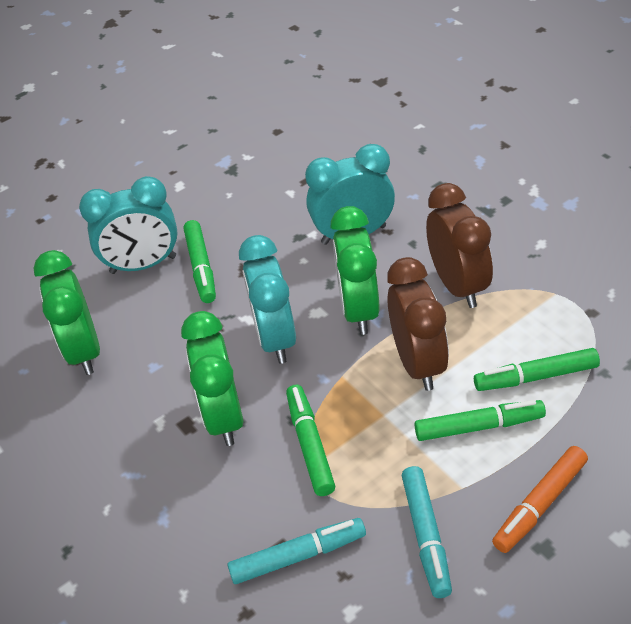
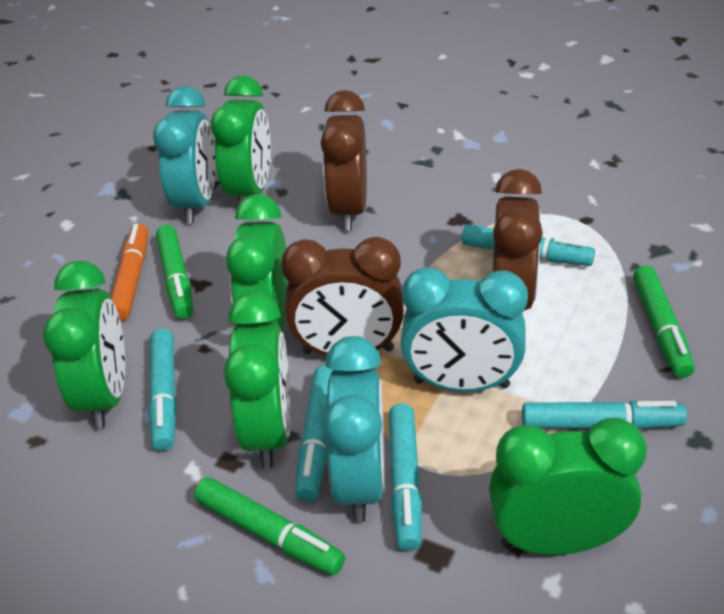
brown clock: [387,257,449,391] [426,183,493,308] = 2 -> [281,237,404,356] [321,90,367,230] [493,169,543,310] = 3
green clock: [34,250,100,375] [181,311,243,446] [330,206,380,335] = 3 -> [43,261,125,429] [211,75,271,205] [224,292,291,469] [226,194,288,331] [489,418,647,555] = 5
green marker: [184,220,216,303] [286,385,335,496] [414,400,546,441] [474,348,600,391] = 4 -> [156,225,193,319] [194,477,345,575] [633,265,695,378] = 3
turquoise marker: [227,518,366,584] [402,466,452,598] = 2 -> [148,329,177,451] [295,366,333,502] [389,403,422,551] [462,224,595,266] [522,400,687,429] = 5

